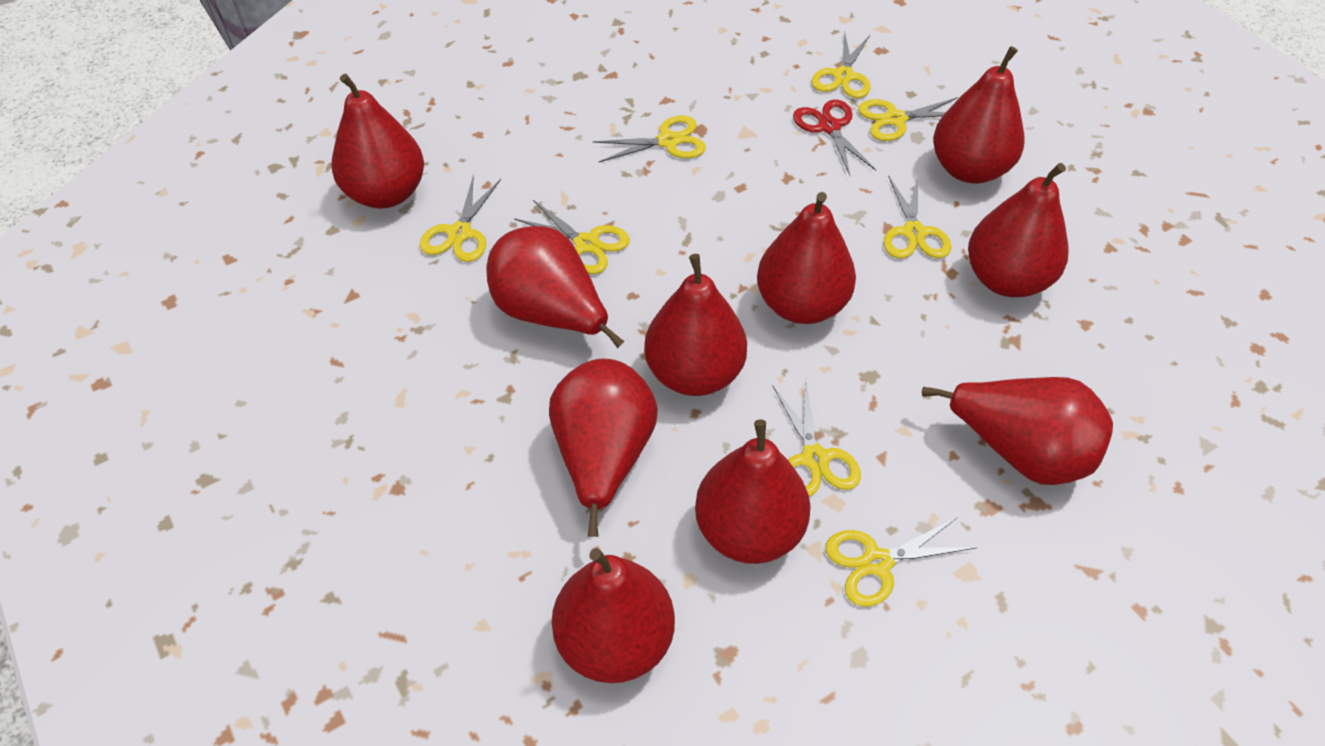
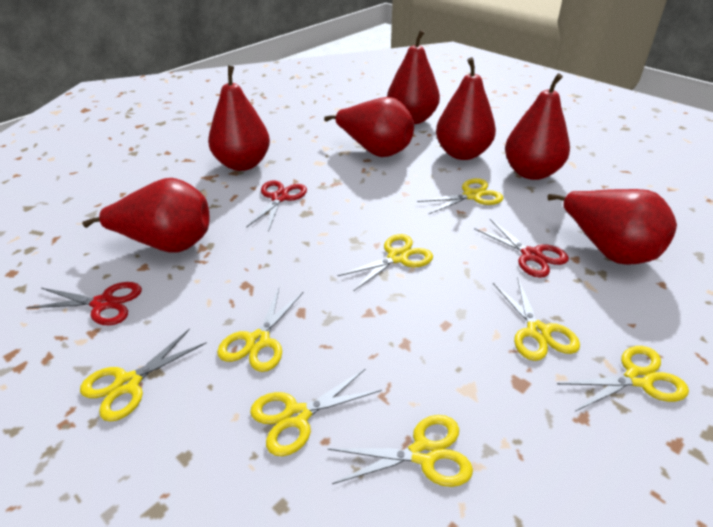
red pear: [332,74,424,209] [486,226,624,348] [549,359,658,537] [552,548,675,683] [644,254,747,396] [695,419,810,564] [757,192,856,324] [922,377,1113,485] [933,46,1025,183] [968,163,1069,297] = 10 -> [82,178,209,253] [208,65,270,171] [324,97,414,157] [387,30,440,124] [436,57,496,160] [505,73,570,180] [547,189,677,265] = 7
red scissors: [793,99,876,175] = 1 -> [26,282,142,325] [246,180,307,232] [474,219,569,278] = 3

